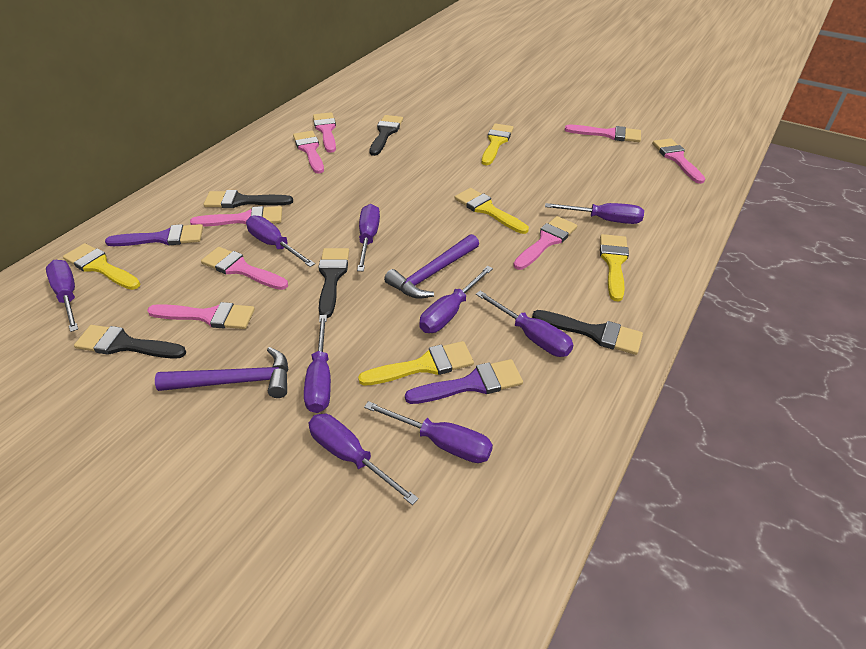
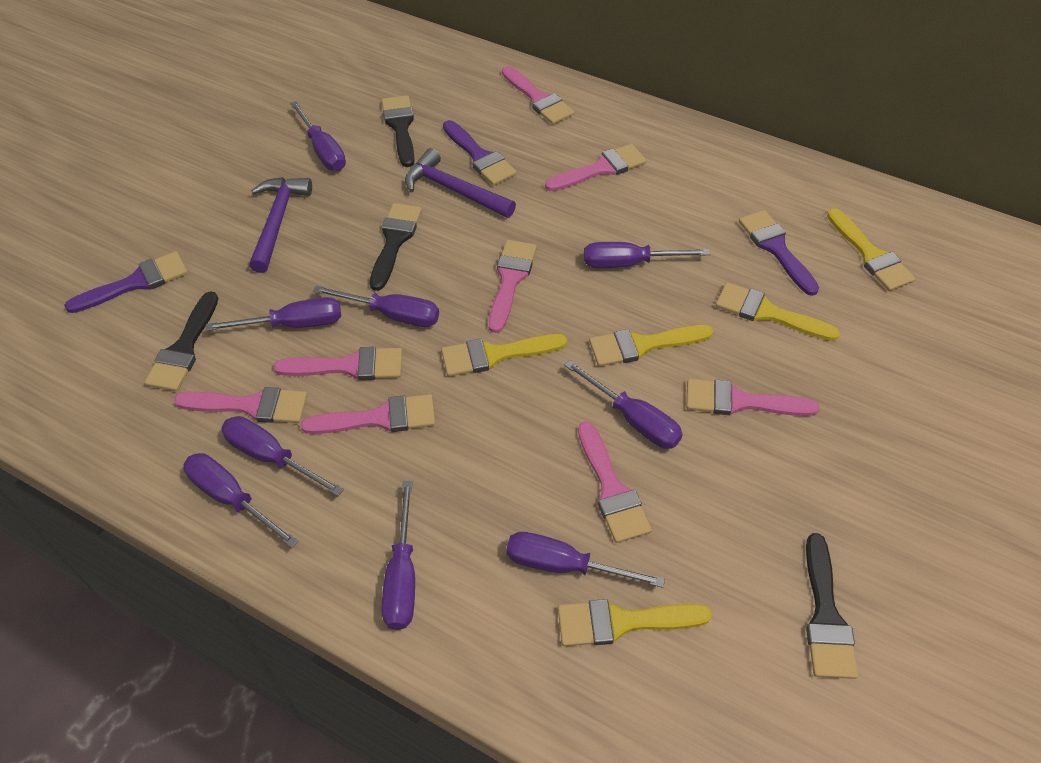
black brush: [74,325,186,359] [204,190,293,208] [319,248,349,318] [370,115,403,156] [532,310,643,355] = 5 -> [144,291,218,391] [370,203,422,291] [382,95,415,167] [806,533,858,679] = 4
purple brush: [105,224,203,246] [405,359,523,404] = 2 -> [64,251,188,313] [443,120,517,186] [739,210,819,296] = 3

